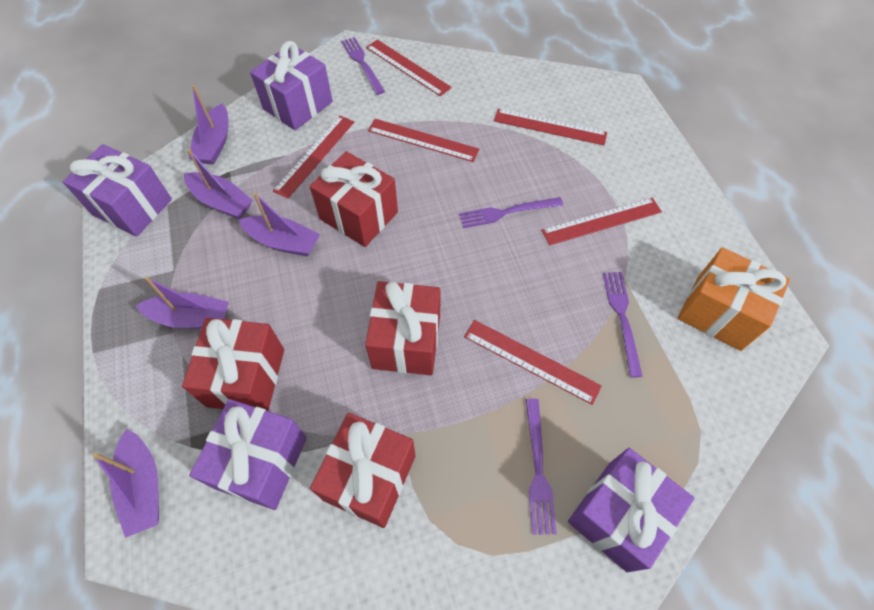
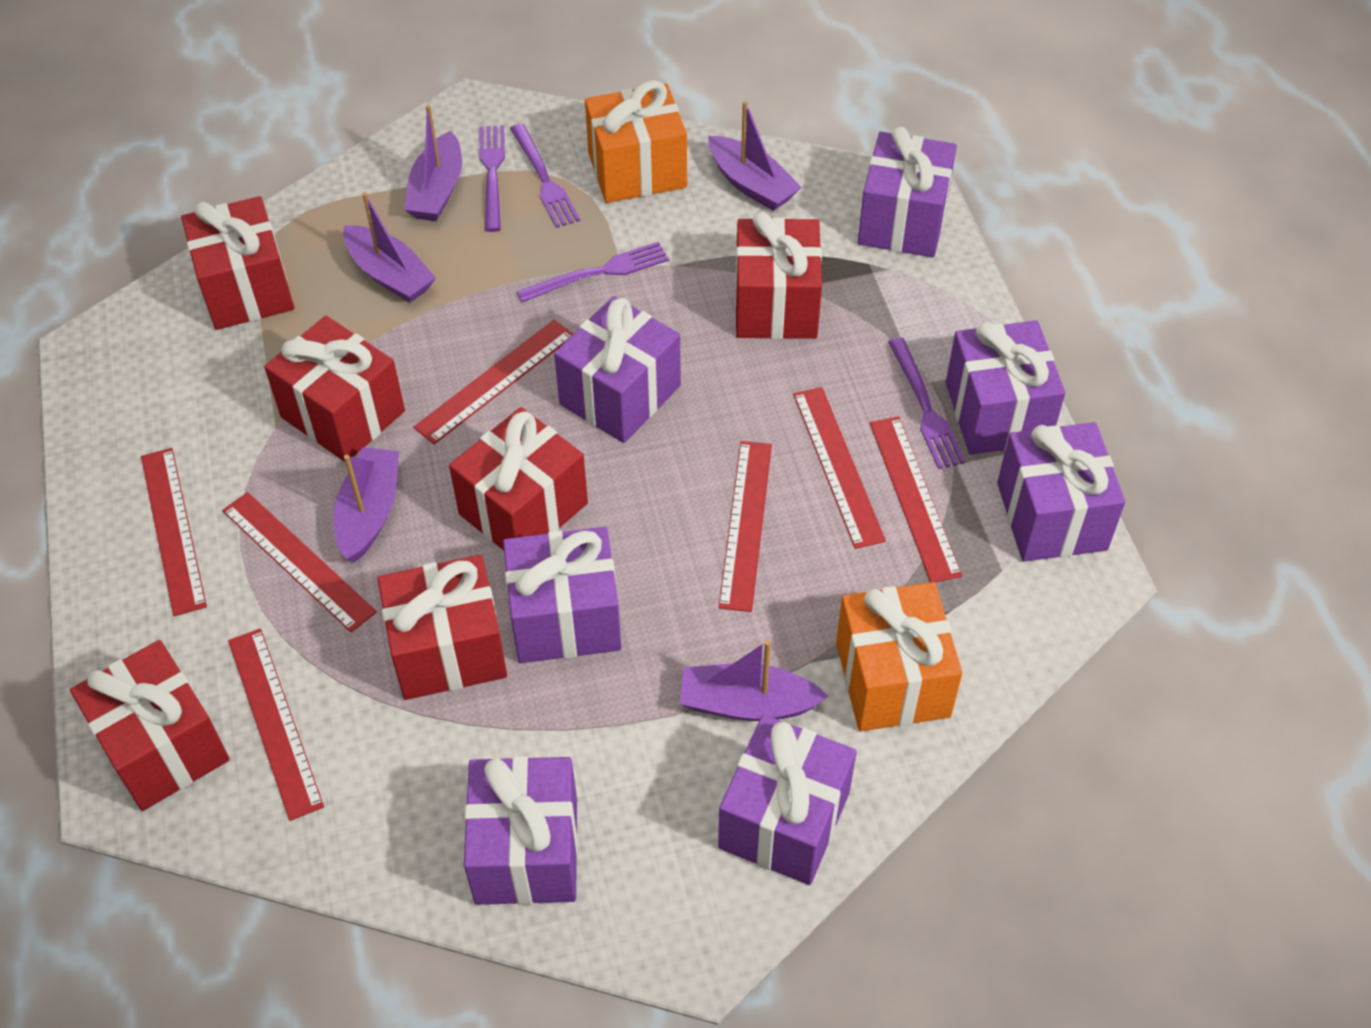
orange gift: [678,247,790,351] = 1 -> [585,81,687,203] [836,582,963,731] = 2
purple gift: [63,144,172,237] [189,399,307,510] [250,41,333,130] [568,448,694,572] = 4 -> [464,756,578,905] [503,527,622,663] [554,296,681,443] [718,714,857,885] [858,127,957,258] [946,320,1065,455] [997,422,1125,562] = 7
red gift: [182,318,284,411] [310,151,398,247] [310,413,416,528] [365,281,441,375] = 4 -> [70,640,230,811] [181,196,294,330] [264,316,405,462] [377,555,507,700] [449,407,588,550] [735,212,822,339] = 6
red ruler: [273,116,354,199] [366,40,452,96] [368,119,479,162] [464,320,602,405] [494,109,607,145] [541,198,662,246] = 6 -> [141,448,207,616] [222,492,377,632] [228,628,324,821] [413,319,573,444] [719,441,772,612] [793,387,886,549] [870,416,962,582] = 7

